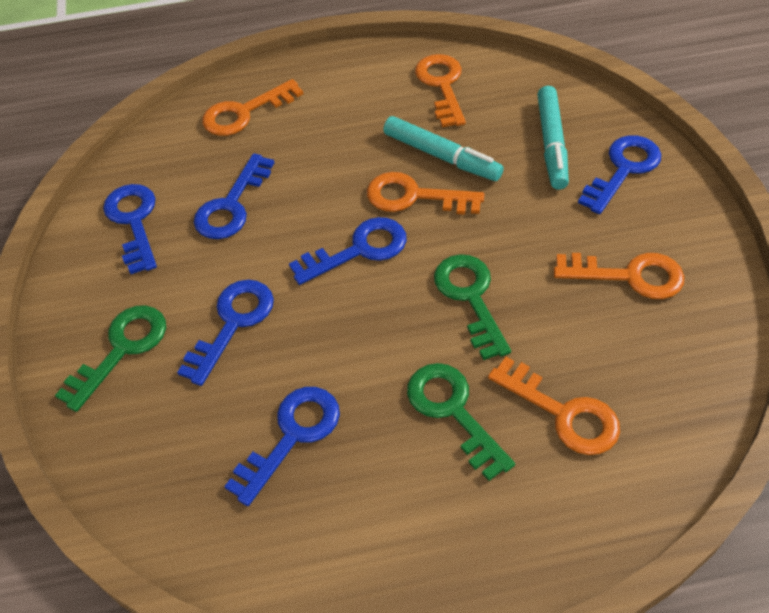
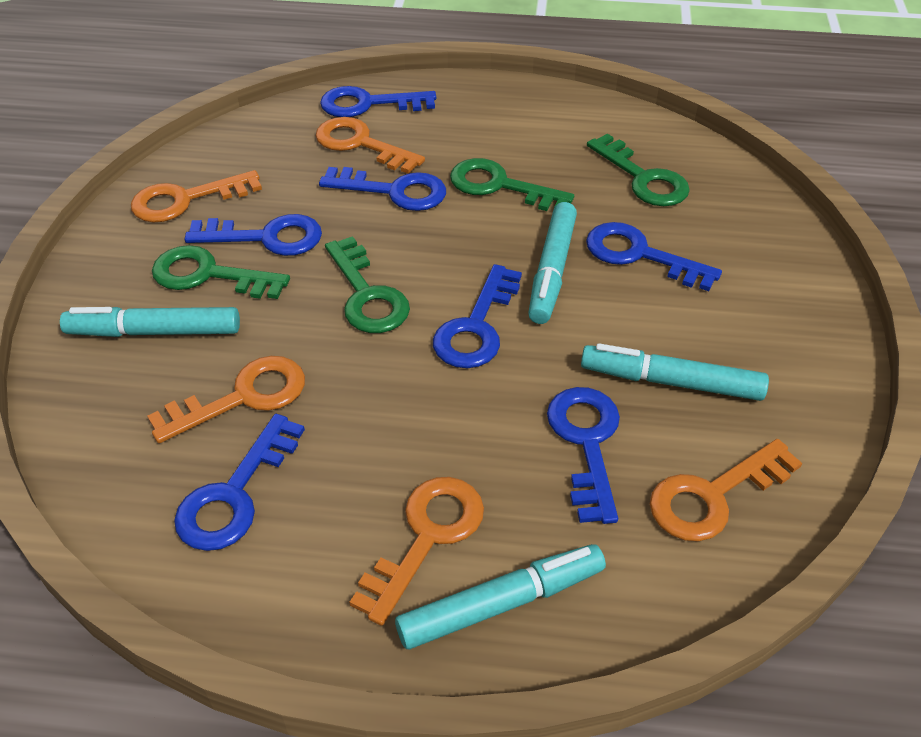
blue key: [103,184,157,274] [177,280,274,386] [194,153,275,239] [224,387,340,506] [289,217,407,285] [578,135,661,214] = 6 -> [174,414,305,551] [184,214,322,256] [319,167,446,211] [320,86,436,117] [433,264,522,368] [547,387,620,524] [586,222,722,291] = 7
green key: [55,305,166,412] [407,363,515,481] [434,254,511,360] = 3 -> [152,245,290,299] [325,236,410,333] [450,158,574,211] [587,134,690,206] = 4
turquoise marker: [383,116,504,181] [537,86,569,190] = 2 -> [60,307,240,337] [395,544,606,649] [528,202,577,324] [581,343,769,401] = 4

